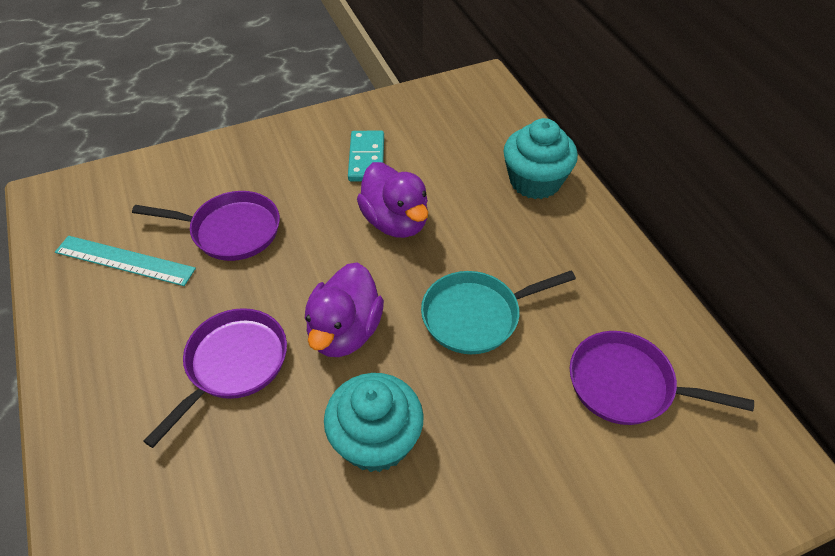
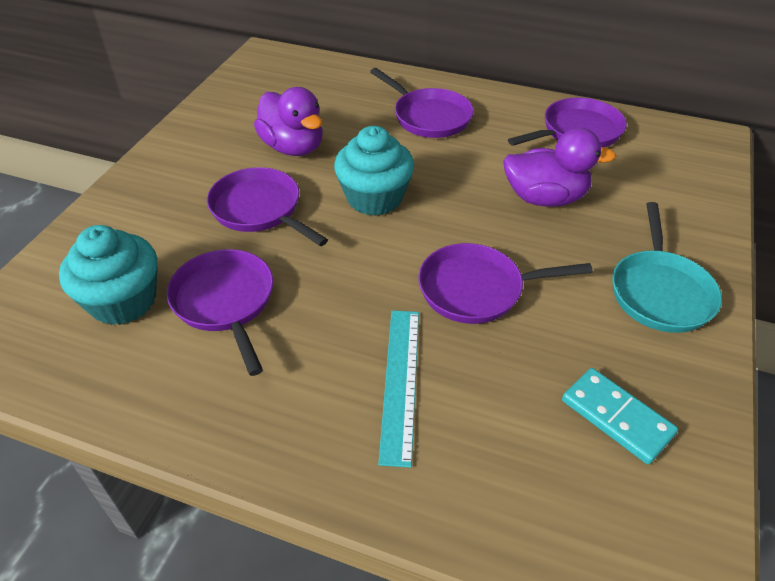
purple pan: [132,191,280,261] [143,308,287,448] [570,331,754,425] = 3 -> [167,249,273,376] [207,167,328,246] [370,68,474,138] [418,243,593,324] [508,98,627,147] = 5

